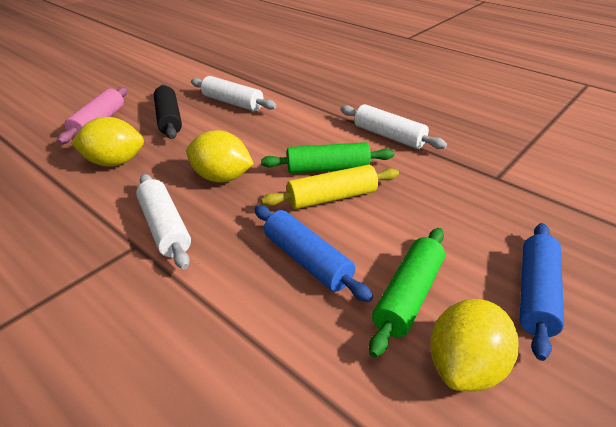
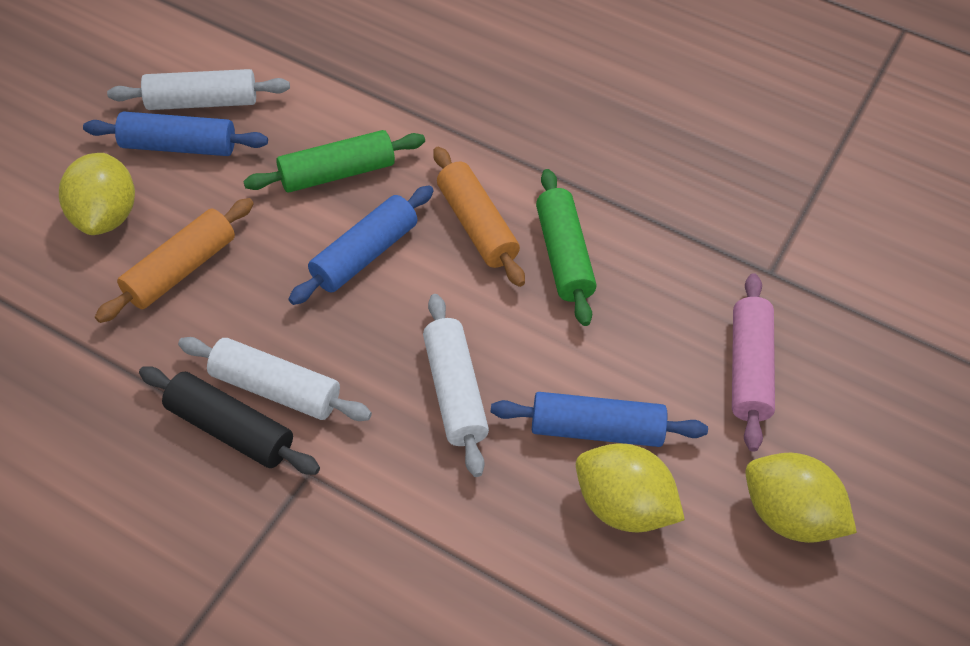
blue rolling pin: [254,205,373,302] [520,223,564,361] = 2 -> [83,111,268,156] [288,185,434,305] [491,392,708,447] = 3
orange rolling pin: none = 0 -> [95,198,254,323] [433,147,525,287] = 2
yellow rolling pin: [261,164,399,209] = 1 -> none = 0

